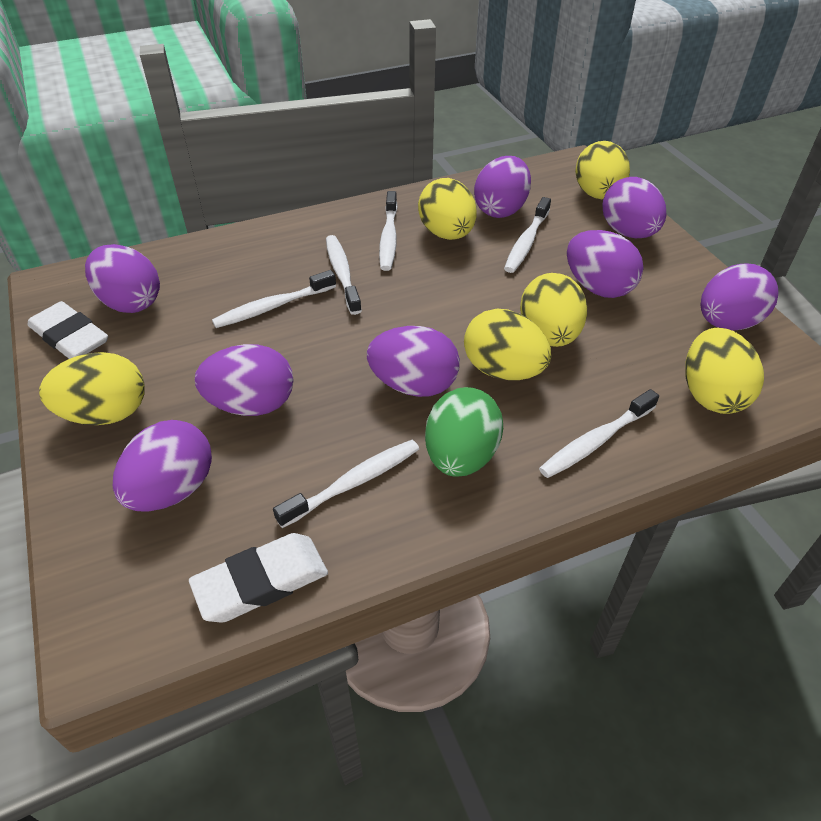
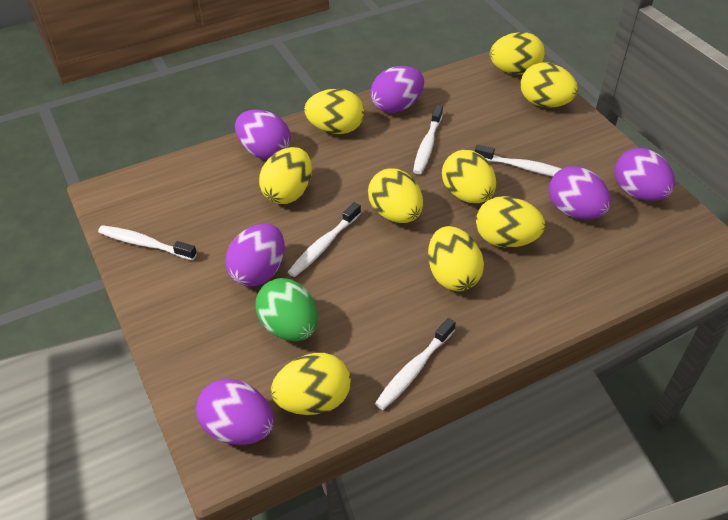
purple egg: [85,244,160,313] [113,420,212,512] [195,344,294,416] [367,326,460,397] [474,156,531,218] [567,230,643,298] [603,177,666,238] [700,263,779,330] = 8 -> [196,379,274,445] [225,223,284,286] [235,109,291,160] [371,66,424,113] [549,166,611,220] [615,148,675,201] = 6
white eraser: [28,301,108,359] [189,533,328,623] = 2 -> none = 0
white toothbrush: [212,270,336,328] [273,440,419,528] [326,235,362,315] [379,191,398,271] [504,197,551,273] [539,389,659,478] = 6 -> [98,225,197,260] [288,202,361,277] [375,318,456,410] [413,105,443,174] [475,144,561,177] = 5
yellow egg: [39,352,145,425] [418,178,477,240] [464,309,551,380] [520,273,587,347] [575,141,630,199] [685,328,764,414] = 6 -> [259,147,312,204] [271,353,351,415] [304,89,364,134] [368,168,423,223] [428,226,484,291] [442,150,496,203] [476,196,545,248] [490,32,545,75] [521,62,578,108] = 9

